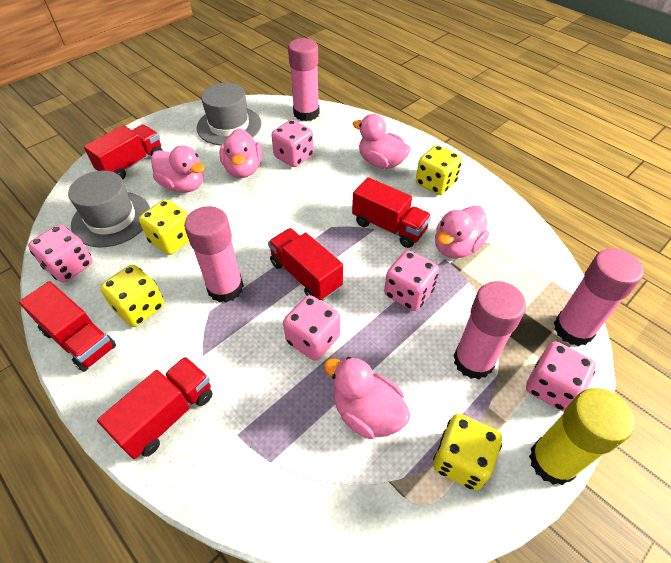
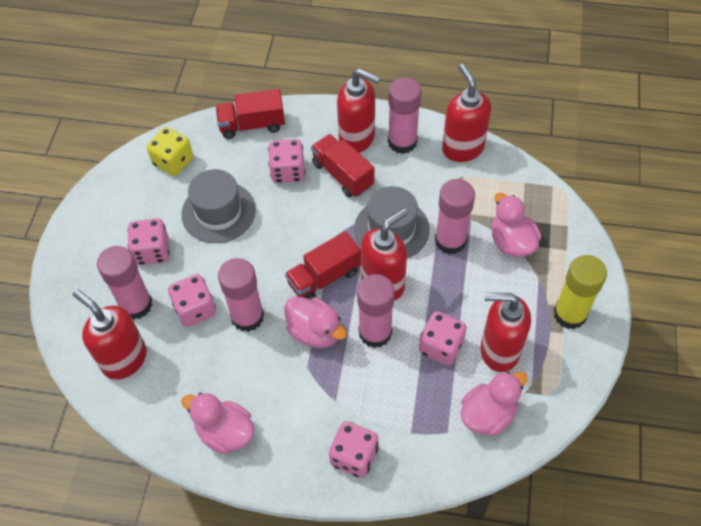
pink duck: [151,145,205,193] [220,128,262,178] [324,357,411,439] [353,114,411,169] [435,205,489,258] = 5 -> [181,393,254,454] [284,296,347,348] [460,371,528,436] [492,193,541,257] = 4
pink glue stick: [184,206,244,302] [288,38,320,121] [454,281,526,379] [554,248,643,346] = 4 -> [97,246,153,320] [218,258,264,332] [357,274,395,348] [388,77,422,154] [435,179,475,254] = 5
red soap dispenser: none = 0 -> [73,289,147,379] [337,69,381,153] [361,208,408,301] [442,64,491,162] [480,293,531,372] = 5
red truck: [19,281,116,372] [84,124,162,179] [97,357,213,459] [268,228,343,301] [352,177,431,248] = 5 -> [215,89,285,139] [285,231,361,300] [311,134,374,197] = 3
yellow dice: [100,265,164,327] [139,199,189,255] [416,145,462,195] [433,414,502,490] = 4 -> [147,127,193,176] = 1

